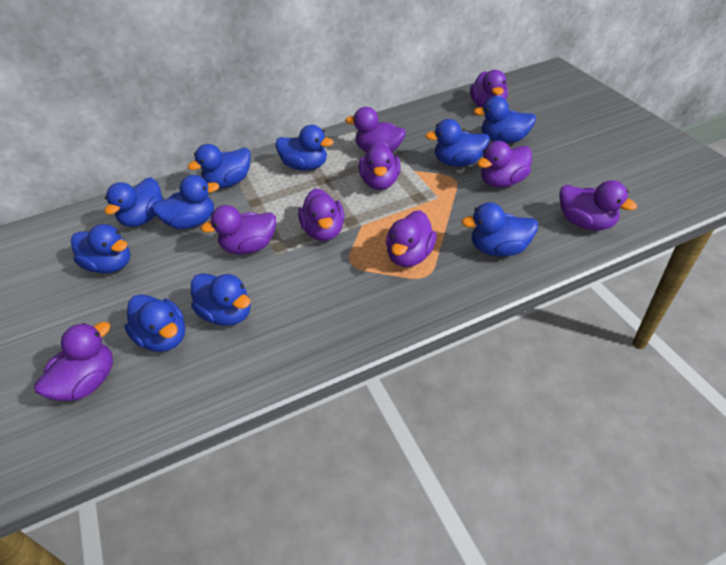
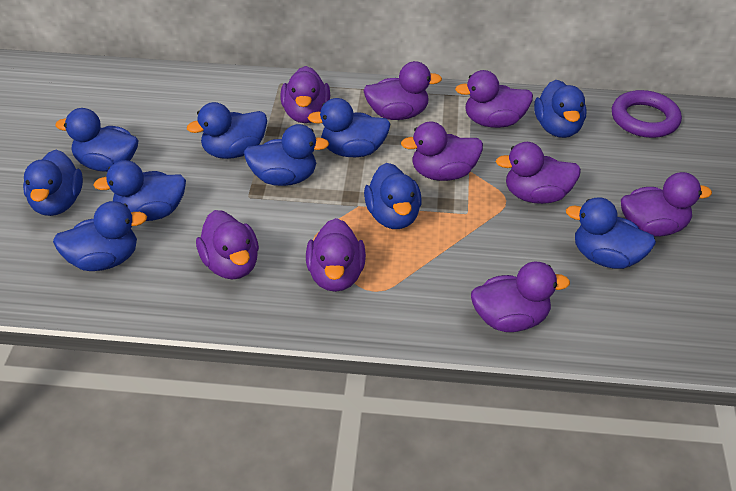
purple ring: none = 0 -> [612,90,682,138] = 1

